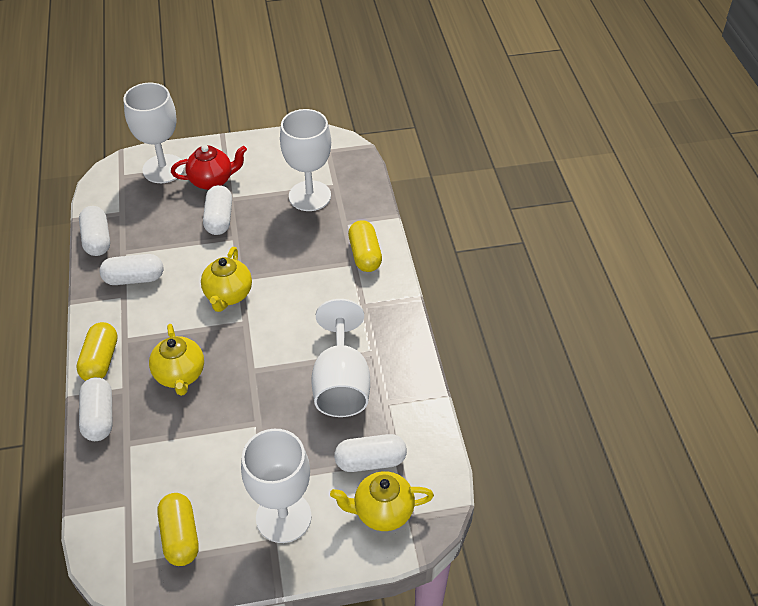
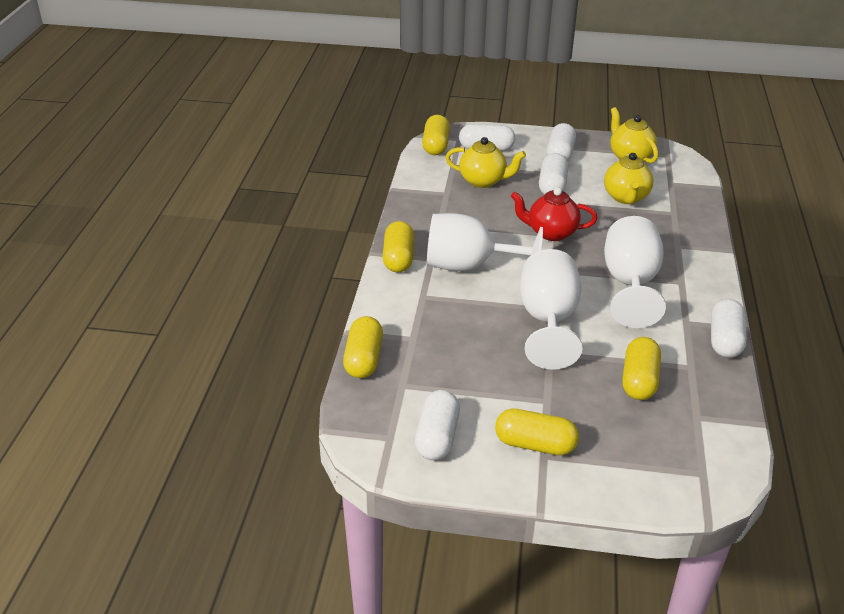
white goblet: [123,83,184,183] [241,429,312,543] [280,109,331,211] [312,299,370,417] = 4 -> [427,213,543,271] [520,249,583,370] [604,216,666,328] = 3
yellow capsule: [76,322,118,381] [157,493,199,566] [348,220,382,272] = 3 -> [343,316,383,378] [383,221,414,273] [422,115,450,155] [495,409,579,455] [623,337,661,400] = 5

